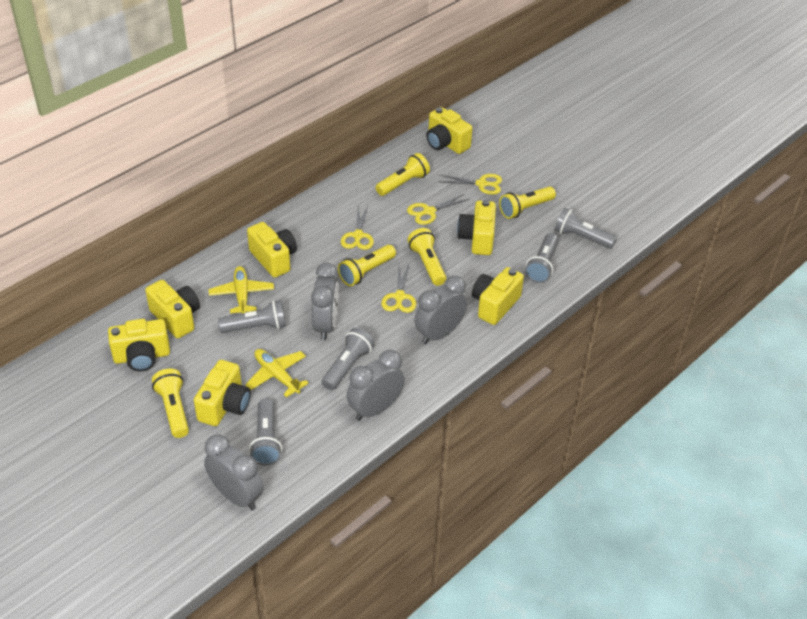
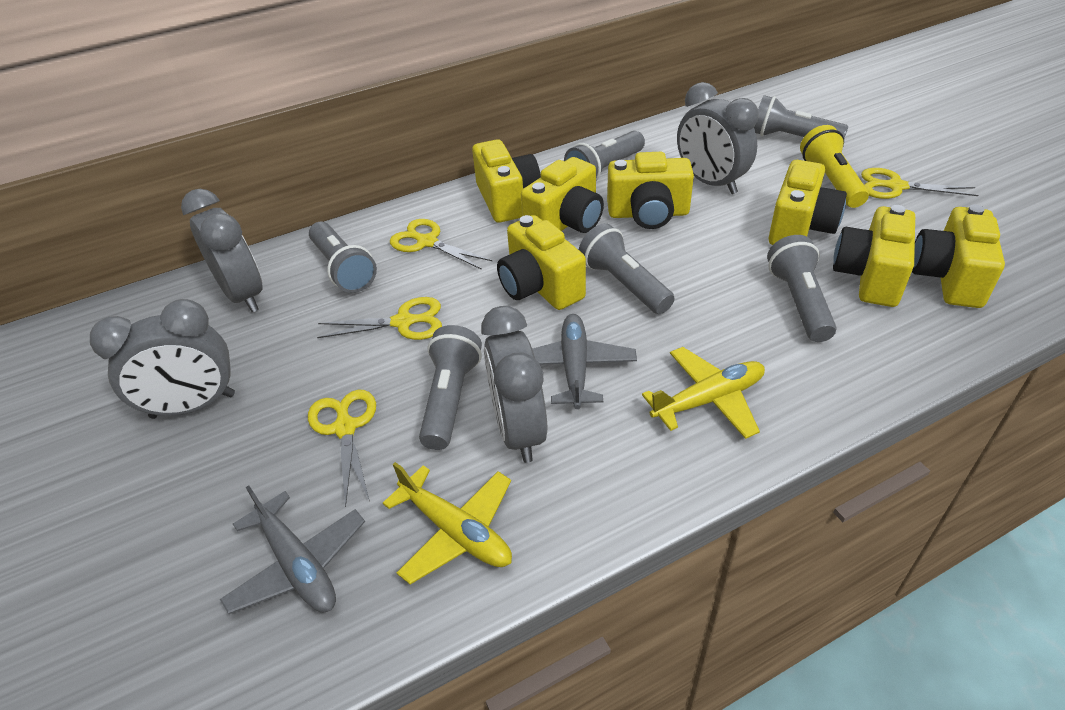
grey flashlight: [218,300,286,333] [249,399,282,466] [321,328,374,390] [525,233,559,283] [554,208,617,249] = 5 -> [309,222,377,293] [419,325,482,450] [564,131,645,181] [579,223,675,314] [754,95,848,138] [767,235,837,342] = 6
grey plane: none = 0 -> [220,485,365,614] [532,314,637,409] = 2
yellow flashlight: [152,368,189,438] [338,245,396,286] [375,153,430,196] [407,228,446,286] [499,186,556,219] = 5 -> [800,125,869,208] = 1

